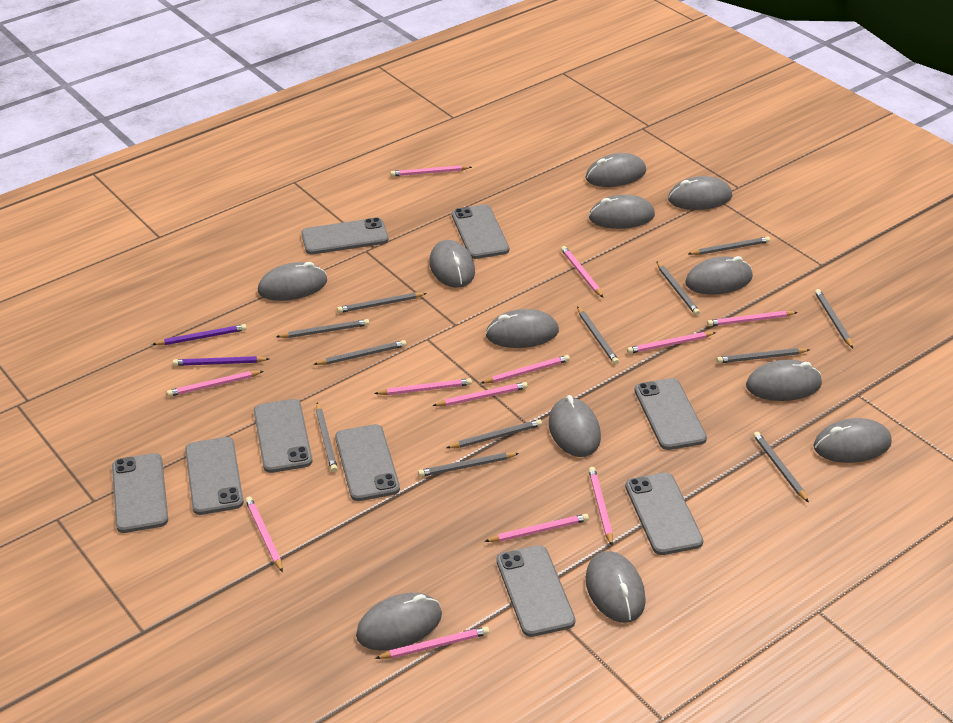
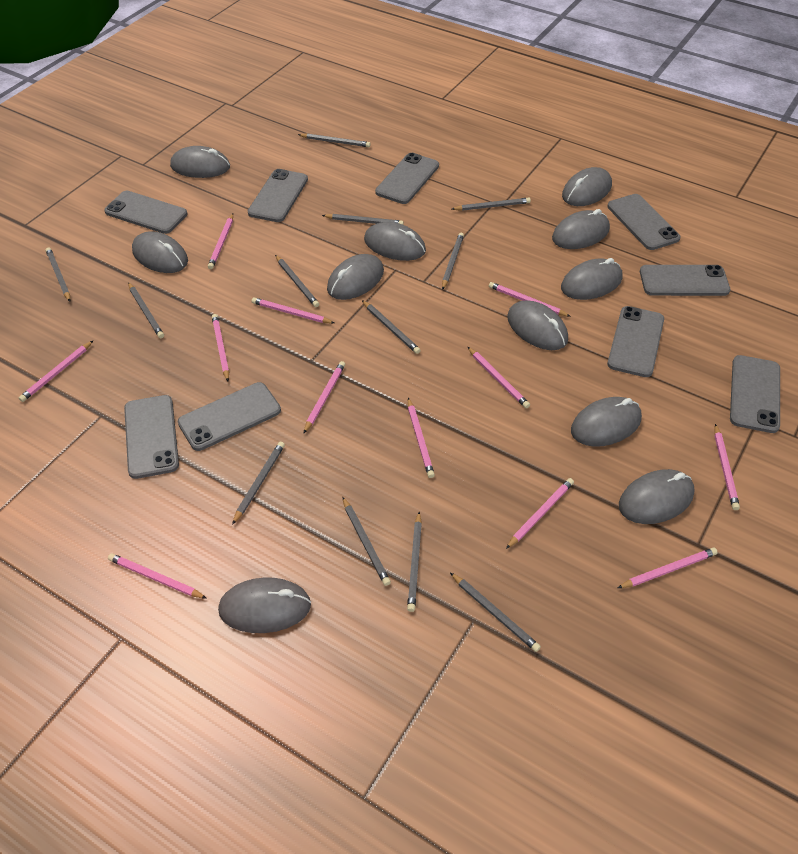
grey mouse: [258,262,327,301] [356,593,442,651] [429,240,475,288] [486,309,559,348] [549,395,601,457] [585,153,646,187] [586,551,646,623] [589,194,655,229] [668,176,732,210] [685,256,753,295] [746,360,822,401] [813,418,892,463] = 12 -> [132,231,188,273] [170,146,230,178] [218,577,311,633] [327,254,384,300] [364,222,426,261] [507,301,568,350] [552,209,610,249] [561,258,623,300] [562,167,612,206] [571,397,642,447] [619,469,695,524] = 11
purple pencil: [152,324,247,345] [173,356,269,366] = 2 -> none = 0

